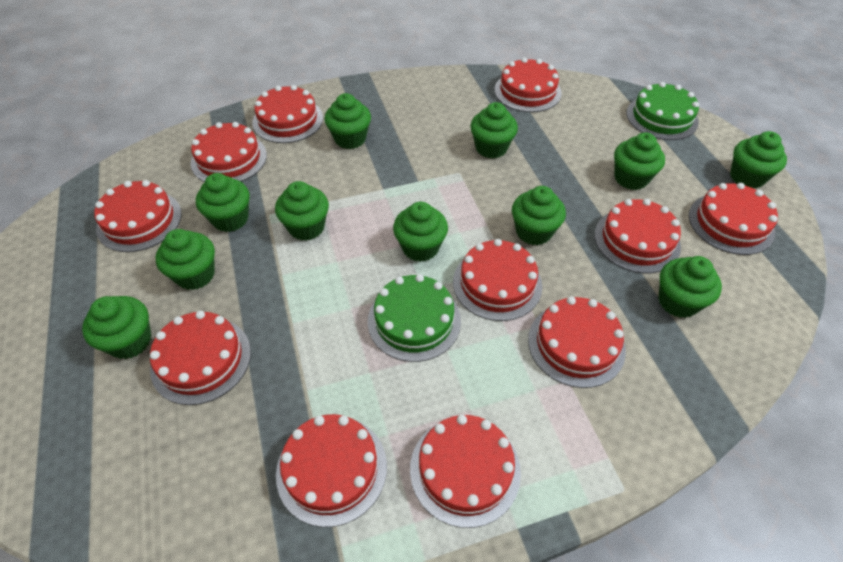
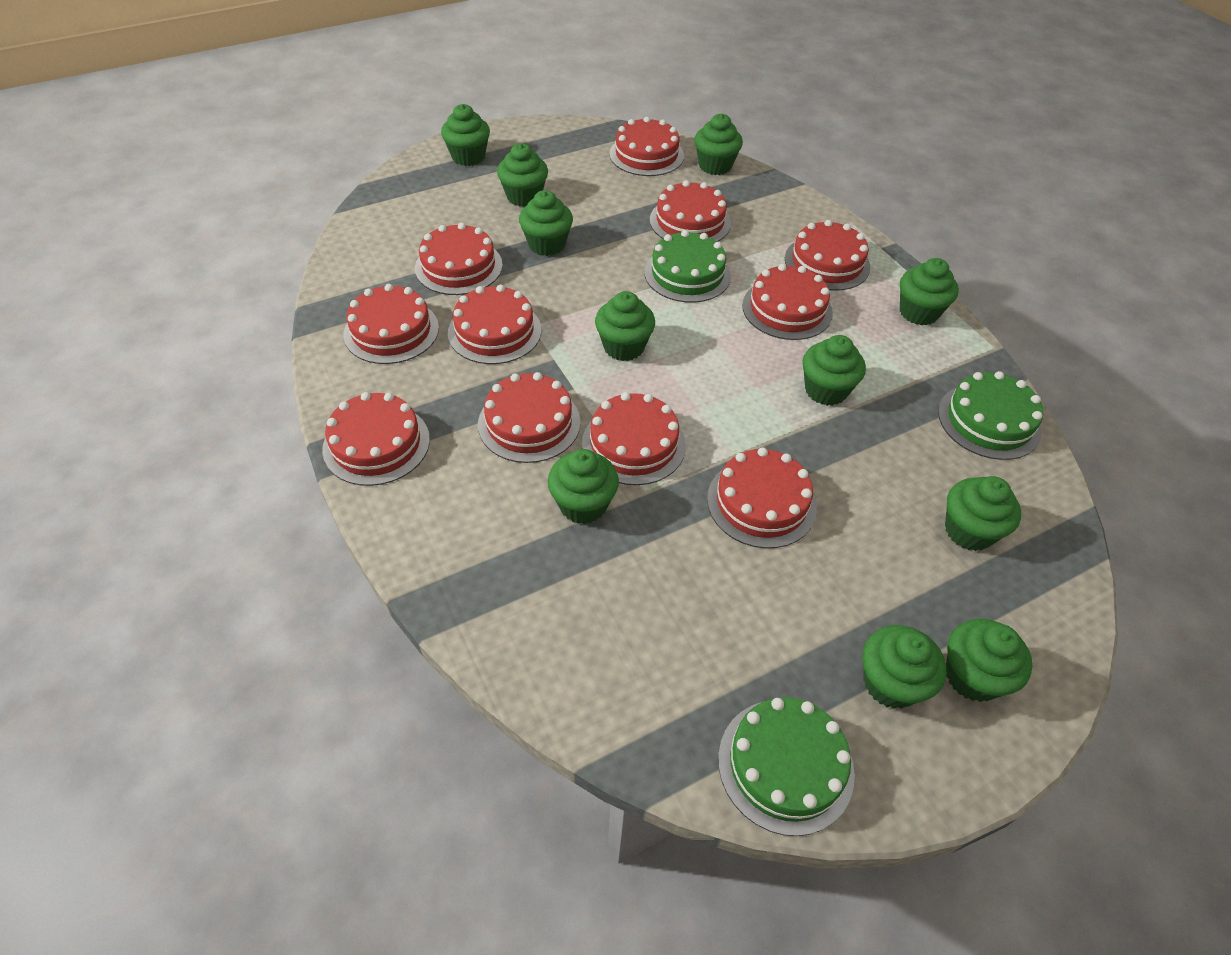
green cake: [368,274,461,362] [626,82,699,140] = 2 -> [644,230,731,303] [718,697,855,836] [938,371,1043,460] = 3

